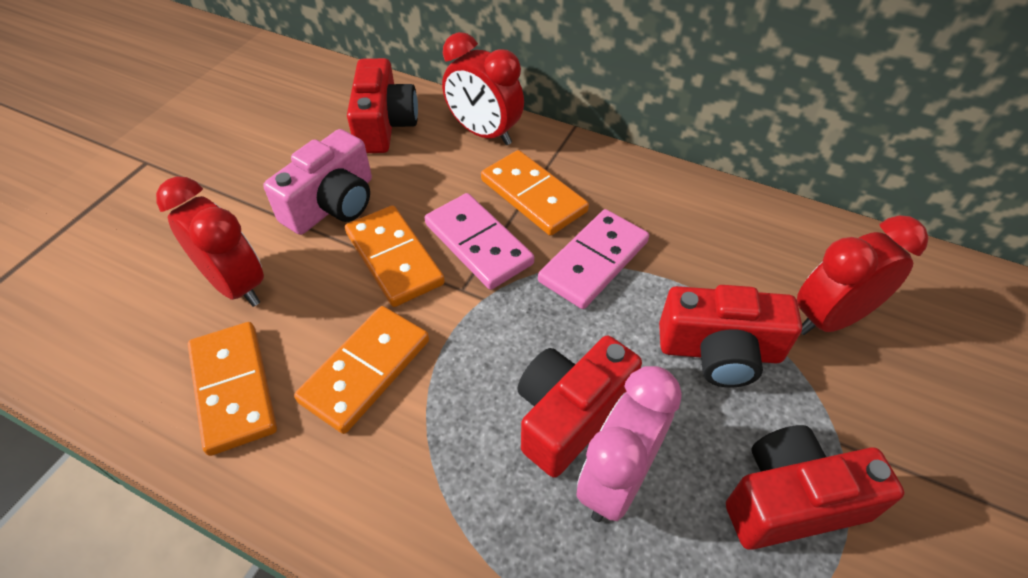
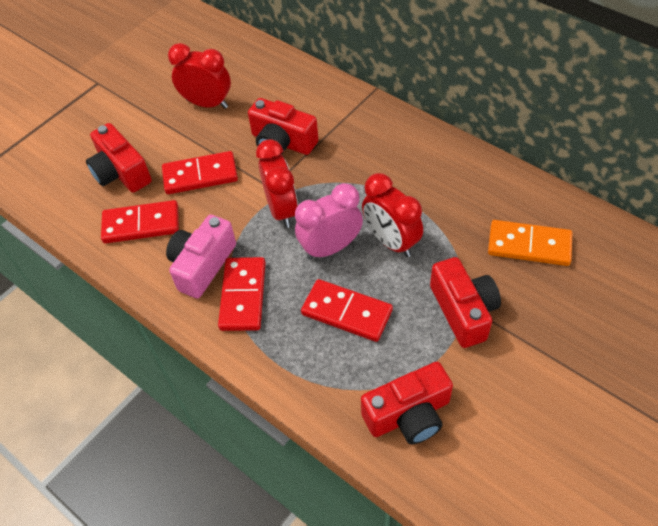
orange domino: [188,322,277,456] [294,306,429,434] [345,205,445,307] [481,150,589,236] = 4 -> [488,220,572,266] = 1
pink domino: [425,193,534,290] [538,209,649,309] = 2 -> none = 0
red domino: none = 0 -> [101,200,179,244] [162,151,238,194] [218,257,266,331] [301,279,393,342] = 4

